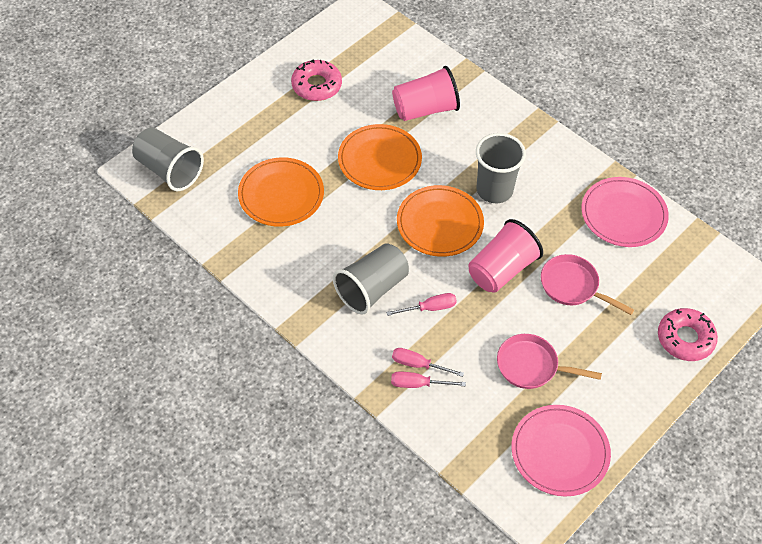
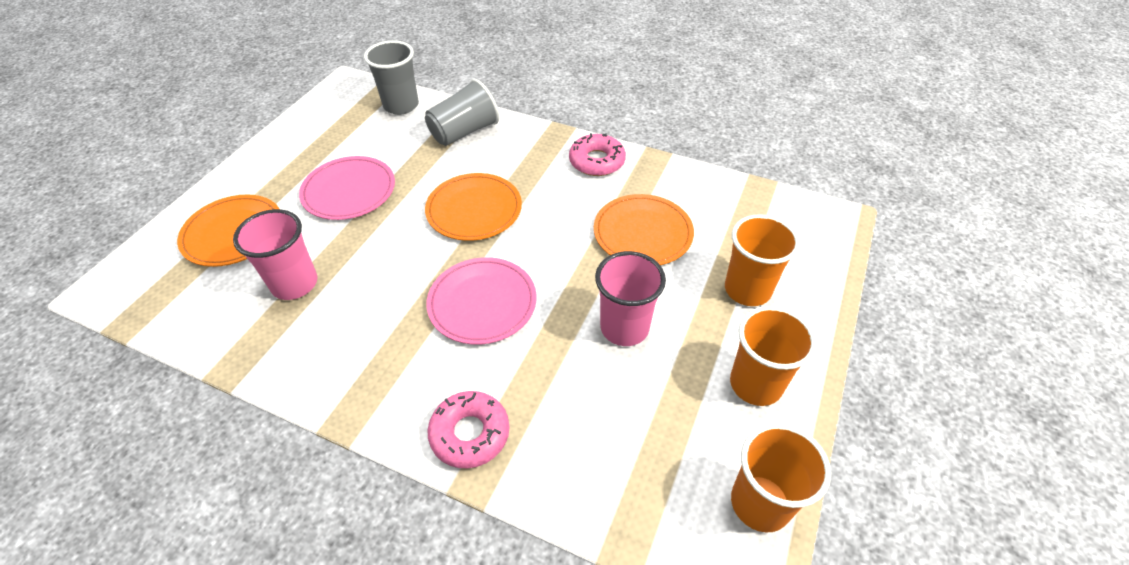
grey cup: [132,128,204,191] [333,243,409,315] [476,133,526,203] = 3 -> [364,40,419,115] [425,79,499,146] = 2
orange cup: none = 0 -> [725,214,800,306] [730,306,816,406] [731,423,831,532] = 3
pink pan: [497,334,602,389] [541,254,634,315] = 2 -> none = 0
pink screwdriver: [386,293,457,316] [391,371,466,388] [392,348,464,377] = 3 -> none = 0

